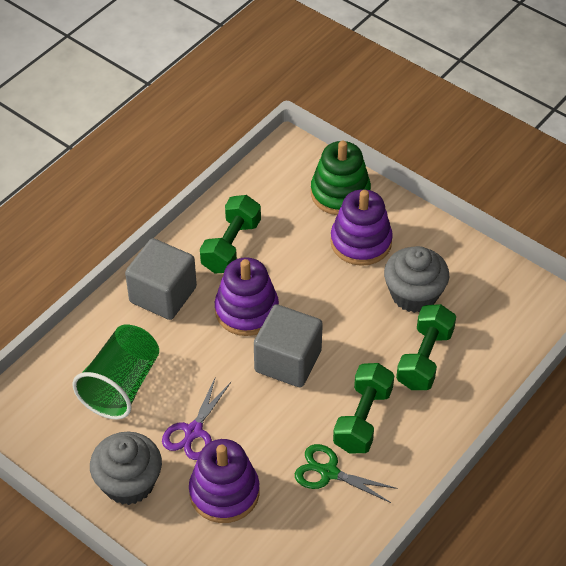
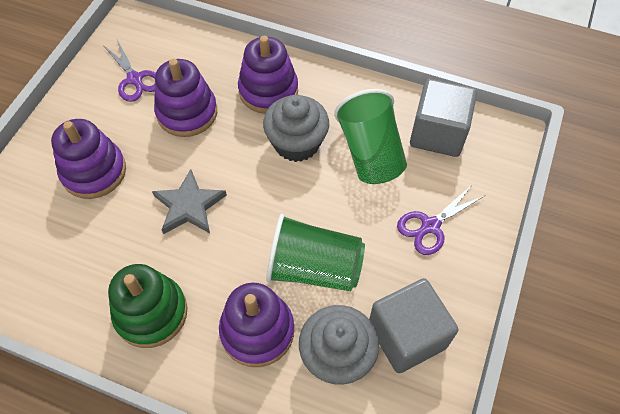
green cup: [72,325,159,420] = 1 -> [266,214,365,291] [334,89,407,184] = 2
green dumbbell: [200,195,261,274] [333,363,394,453] [396,304,456,390] = 3 -> none = 0
green scissors: [295,444,397,503] = 1 -> none = 0
grey star: none = 0 -> [152,169,227,234] = 1
purple scissors: [162,376,231,460] = 1 -> [103,40,156,102] [397,184,484,255] = 2
purple stacking toy: [189,439,259,523] [215,257,279,336] [330,189,393,266] = 3 -> [51,119,126,199] [154,59,217,137] [219,283,294,367] [238,36,298,114] = 4

